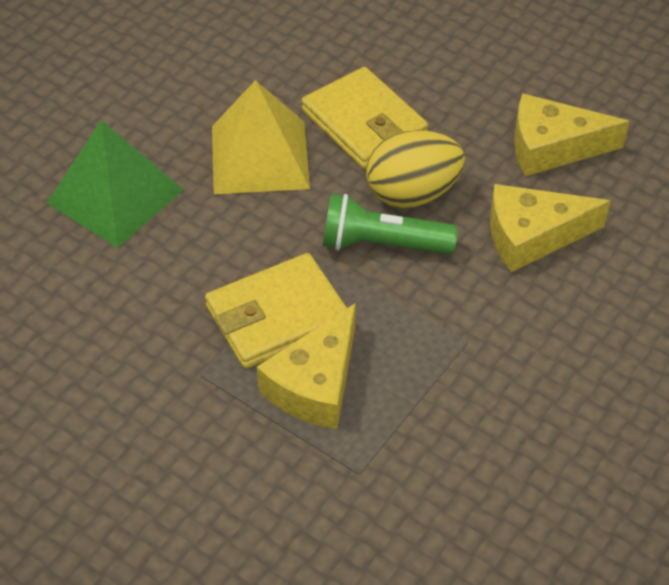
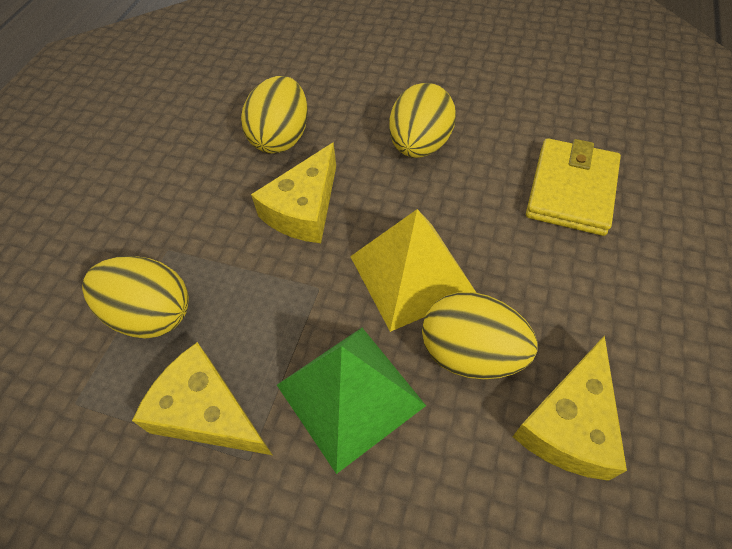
green flashlight: [323,194,458,254] = 1 -> none = 0
yellow egg: [366,130,465,208] = 1 -> [82,256,189,339] [241,76,308,154] [389,83,456,158] [422,292,538,379] = 4
yellow wallet: [205,253,347,369] [301,67,428,169] = 2 -> [526,138,621,236] = 1

